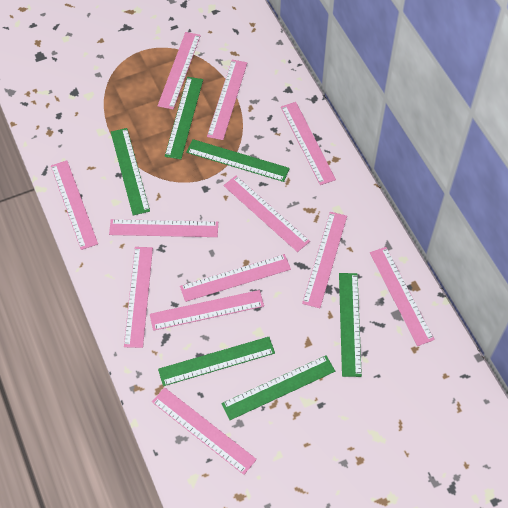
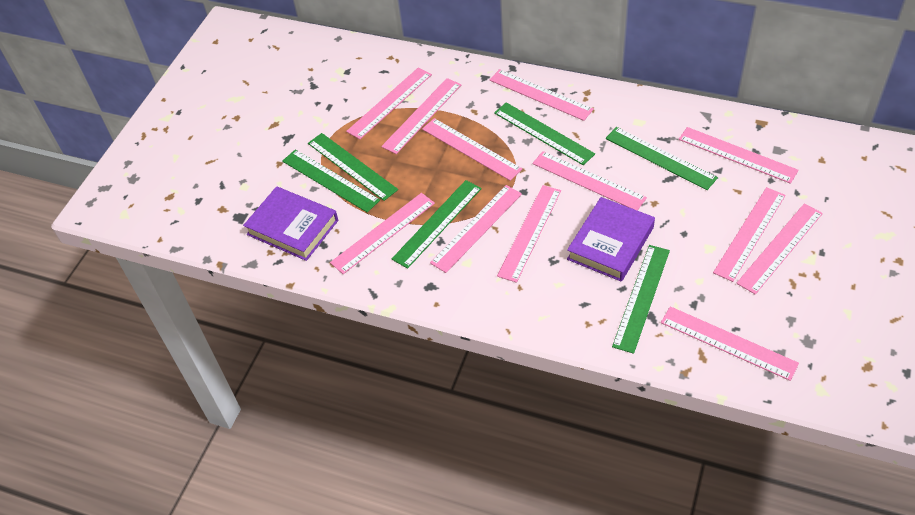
purple book: none = 0 -> [243,186,338,261] [567,197,655,282] = 2

